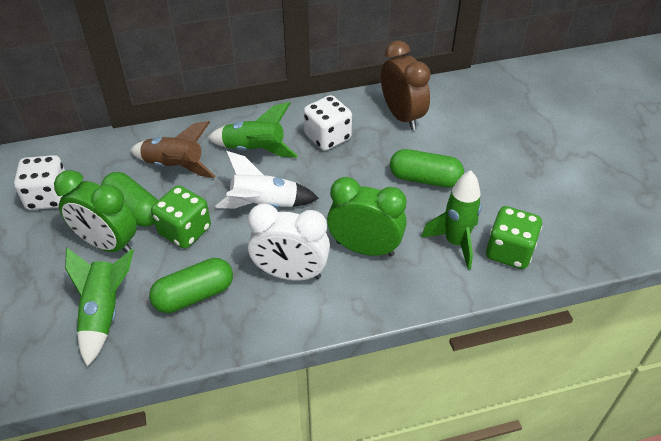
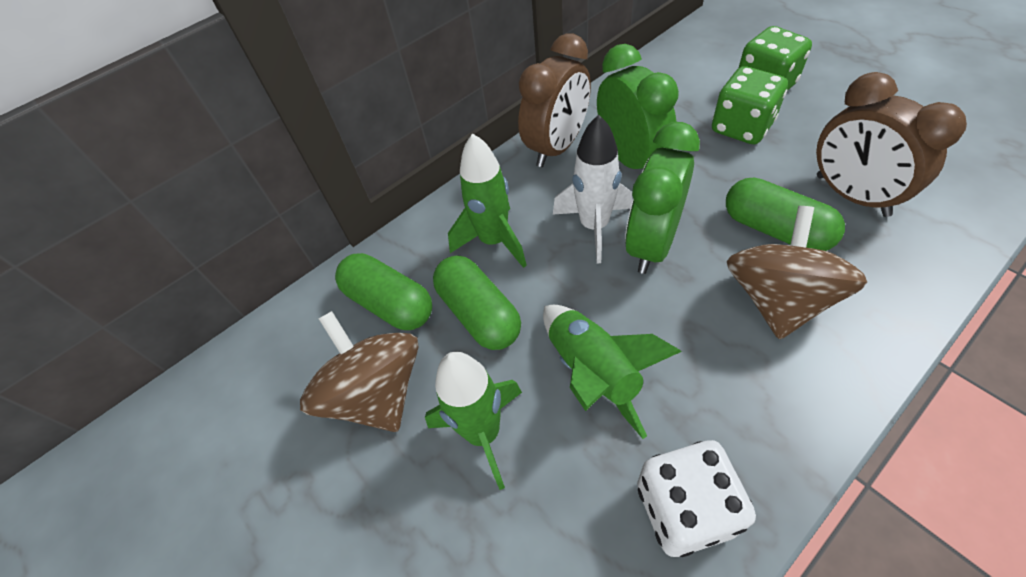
brown clock: [381,40,431,130] = 1 -> [518,33,591,167] [816,72,967,217] = 2
brown rocket: [130,121,216,178] = 1 -> none = 0
brown spinning top: none = 0 -> [300,311,418,432] [727,206,867,339] = 2
white clock: [248,203,330,281] = 1 -> none = 0
white dice: [14,155,65,210] [303,95,352,151] = 2 -> [637,440,756,557] = 1

